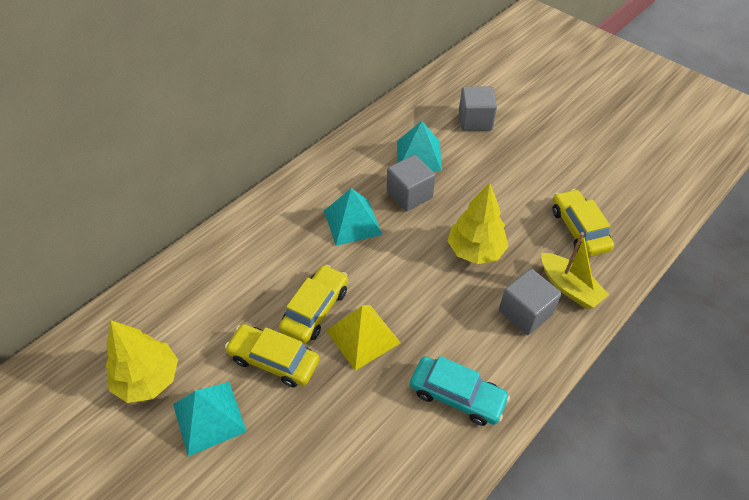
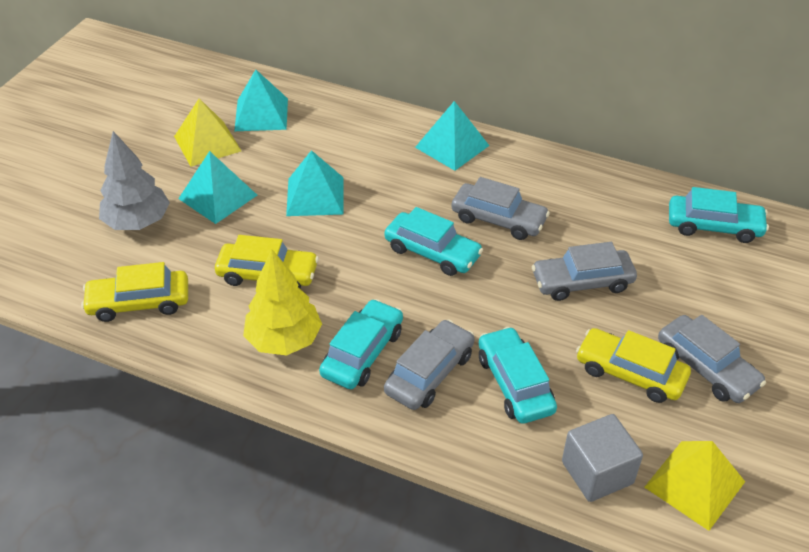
grey car: none = 0 -> [384,320,474,410] [451,177,550,240] [532,242,637,301] [658,315,766,403] = 4
grey cube: [387,155,435,211] [459,87,497,131] [499,269,562,335] = 3 -> [562,414,643,502] = 1
grey tree: none = 0 -> [99,131,170,230] = 1
turquoise car: [410,356,510,426] = 1 -> [319,299,403,389] [384,207,483,276] [479,327,557,424] [669,187,769,243] = 4
turquoise pyramid: [173,382,247,456] [324,188,382,246] [397,121,442,172] = 3 -> [178,151,257,224] [234,70,288,131] [286,150,343,216] [415,101,489,171] = 4
yellow boat: [541,232,609,309] = 1 -> none = 0
yellow pyramid: [326,305,401,371] = 1 -> [174,98,241,167] [644,441,745,531] = 2
yellow tree: [106,320,178,403] [448,183,509,264] = 2 -> [243,249,322,356] = 1

